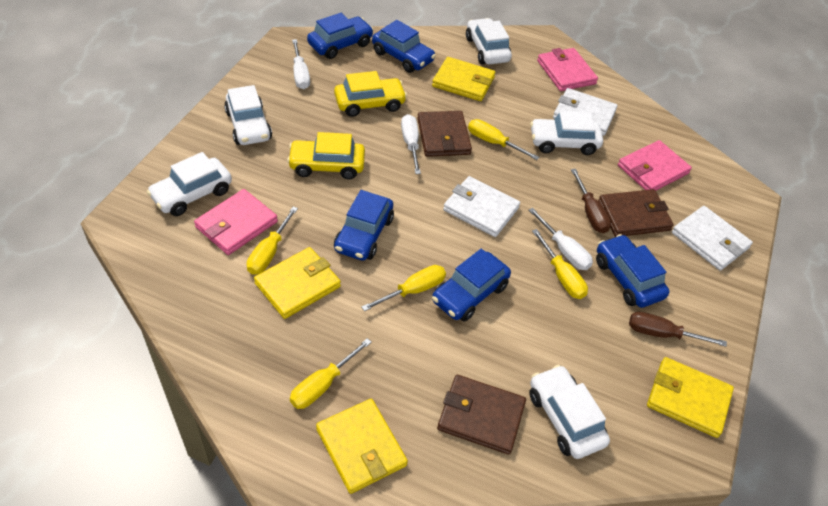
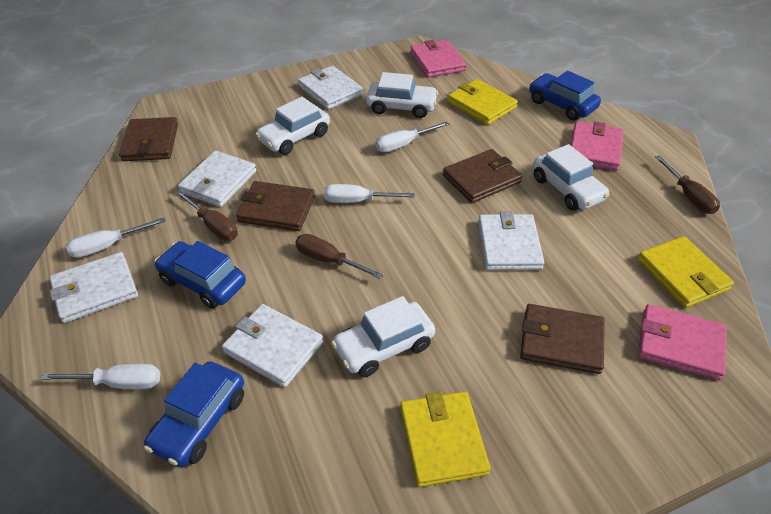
blue car: [307,13,374,59] [334,190,394,261] [372,20,436,73] [432,249,511,322] [596,234,669,308] = 5 -> [144,361,244,467] [154,241,246,309] [529,71,601,120] = 3
brown screwdriver: [571,169,611,233] [629,312,727,347] = 2 -> [175,191,238,241] [295,234,383,279] [655,155,720,214] = 3
brown wallet: [417,111,472,157] [437,375,526,455] [598,189,674,237] = 3 -> [119,117,178,161] [236,181,315,231] [443,149,522,203] [520,304,605,374] = 4
white car: [147,152,232,216] [224,85,272,145] [466,18,512,65] [529,365,610,459] [530,111,603,155] = 5 -> [255,97,330,155] [331,296,435,377] [366,72,438,118] [533,144,610,211] = 4
white screwdriver: [292,39,310,89] [401,114,421,174] [529,208,593,270] = 3 -> [41,364,160,389] [66,218,166,258] [324,184,414,203] [375,121,449,152] = 4
white wallet: [443,176,520,237] [553,88,617,136] [672,206,753,271] = 3 -> [49,252,138,323] [178,151,256,207] [222,304,323,387] [298,66,363,110] [478,211,544,270] = 5
yellow car: [287,132,365,180] [334,71,407,117] = 2 -> none = 0
yellow screwdriver: [247,207,298,275] [290,338,372,409] [361,265,446,311] [468,119,539,160] [532,229,588,299] = 5 -> none = 0
yellow wallet: [254,247,341,319] [316,399,408,494] [432,57,495,101] [647,357,734,438] = 4 -> [400,391,491,487] [448,79,518,125] [638,236,734,308] = 3

